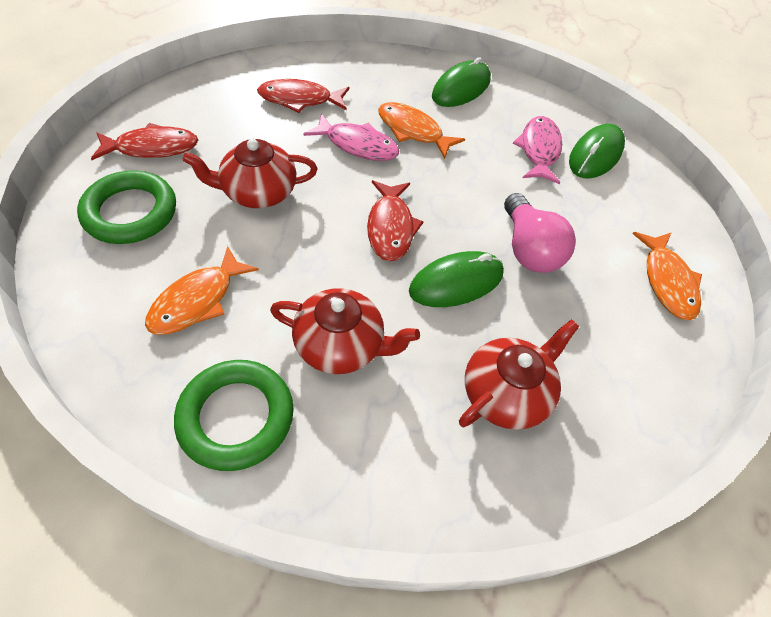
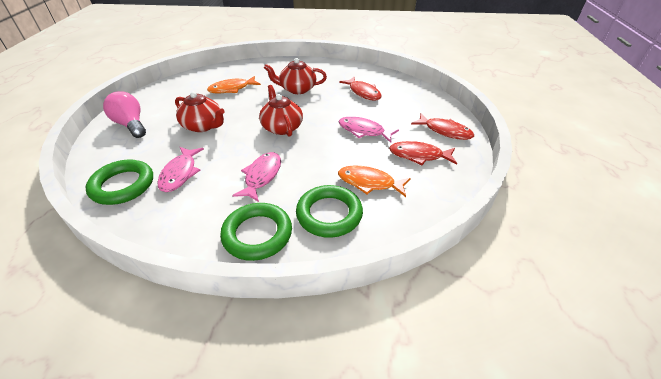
green mouse: [409,251,504,307] [432,57,491,107] [569,124,625,179] = 3 -> none = 0
green ring: [77,170,176,244] [174,360,294,471] = 2 -> [85,159,153,205] [220,203,292,261] [296,185,363,238] = 3
orange fish: [145,246,259,335] [378,102,465,159] [633,232,702,321] = 3 -> [207,76,261,93] [338,165,411,197] = 2
pink fish: [304,113,399,161] [513,116,562,184] = 2 -> [157,147,204,192] [232,152,281,202] [339,117,399,143] = 3

